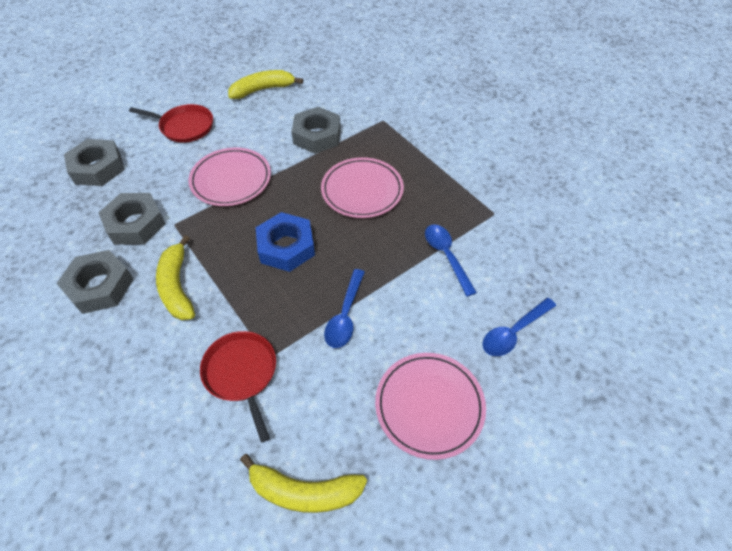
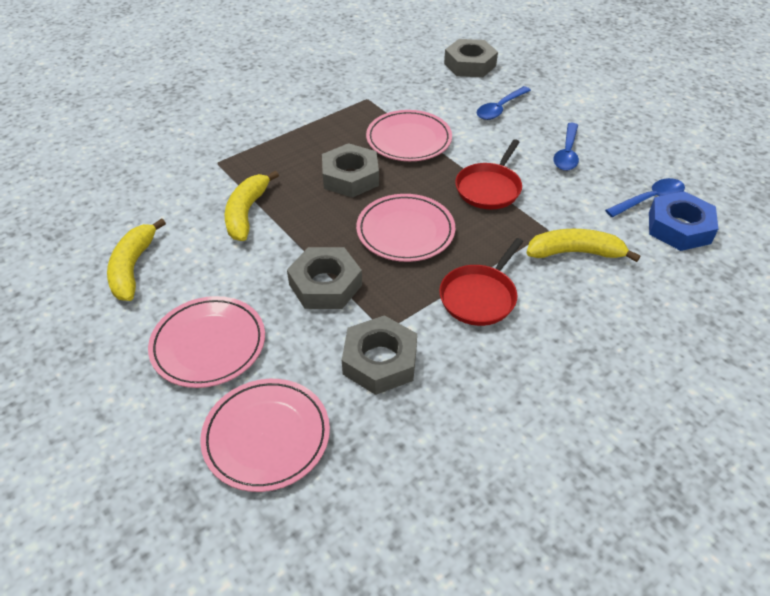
pink plate: [188,148,271,206] [321,157,404,218] [375,353,486,460] = 3 -> [148,296,265,388] [200,379,330,492] [356,194,455,262] [366,110,452,161] = 4

